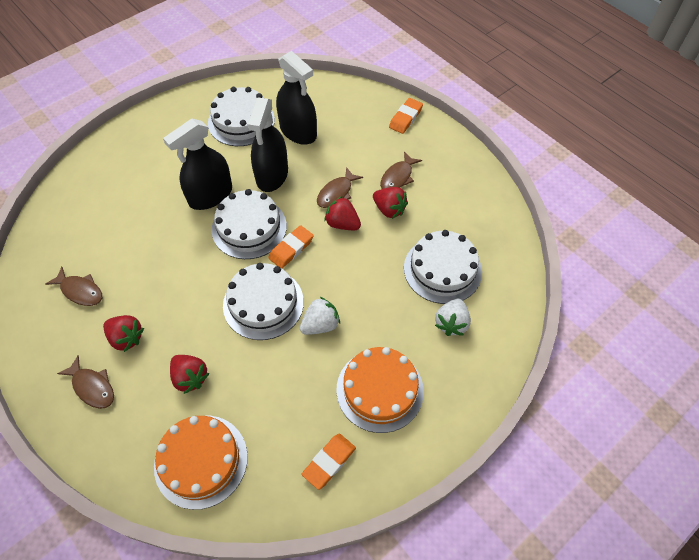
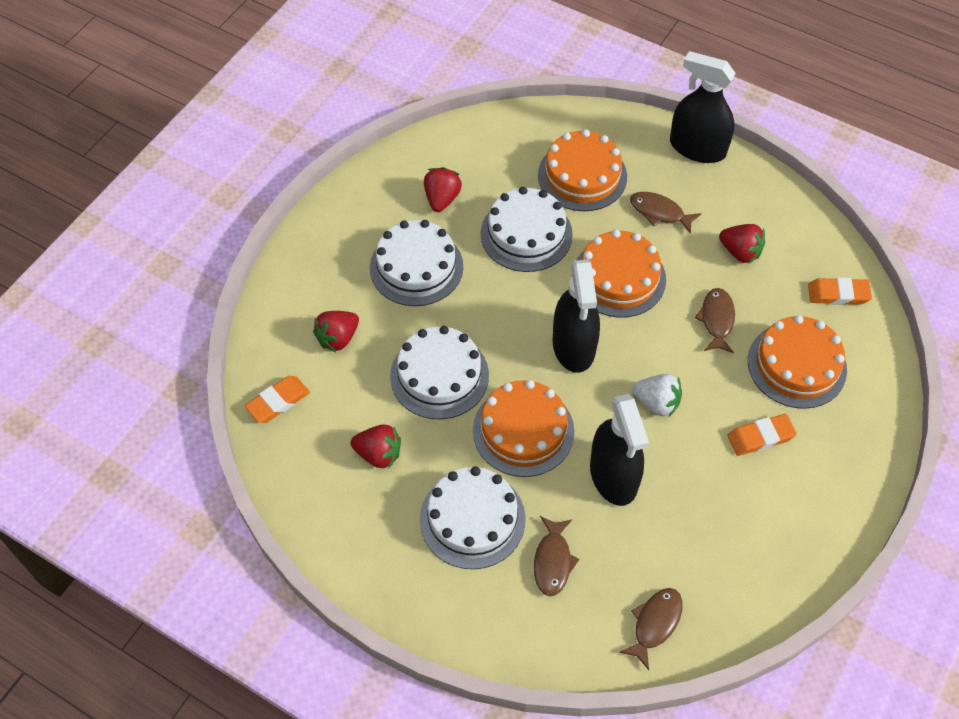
orange cake: [154,416,248,510] [337,347,424,433] = 2 -> [473,380,574,477] [538,129,627,211] [576,230,666,317] [748,315,847,409] = 4
white strawberry: [300,297,340,335] [435,299,471,336] = 2 -> [632,374,682,418] = 1

